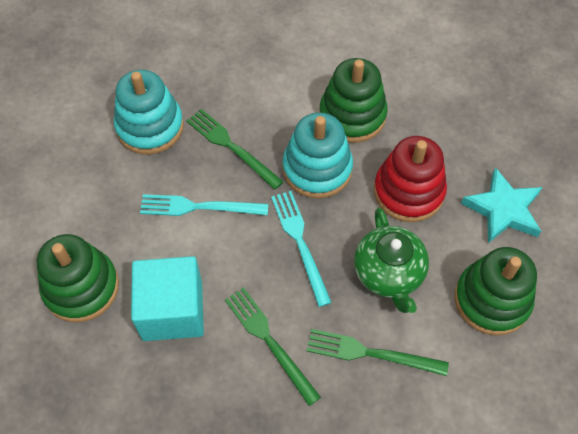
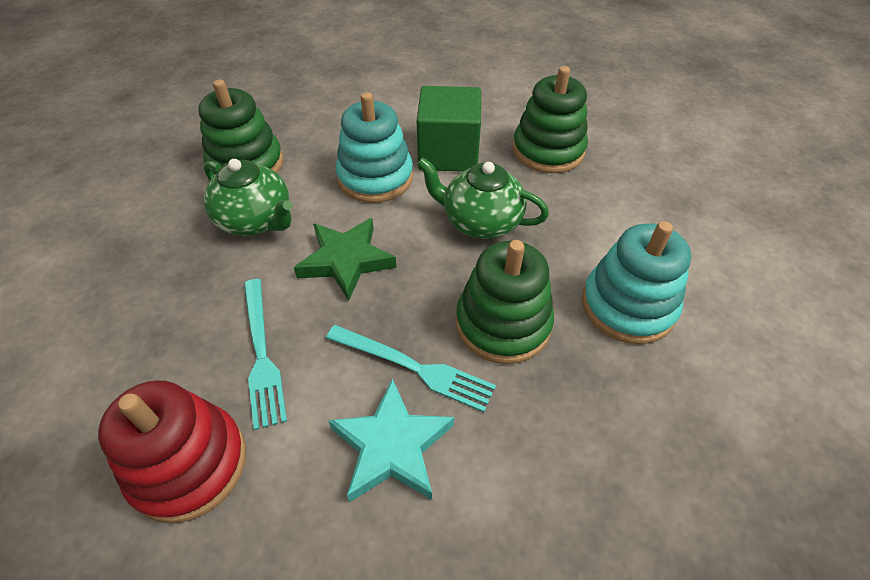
green cube: none = 0 -> [417,86,481,172] = 1
green fork: [187,109,284,190] [225,287,321,406] [307,329,449,376] = 3 -> none = 0
green star: none = 0 -> [294,218,397,301] = 1
green teapot: [354,207,429,313] = 1 -> [204,159,292,236] [417,157,549,239] = 2
turquoise cube: [131,256,204,341] = 1 -> none = 0

